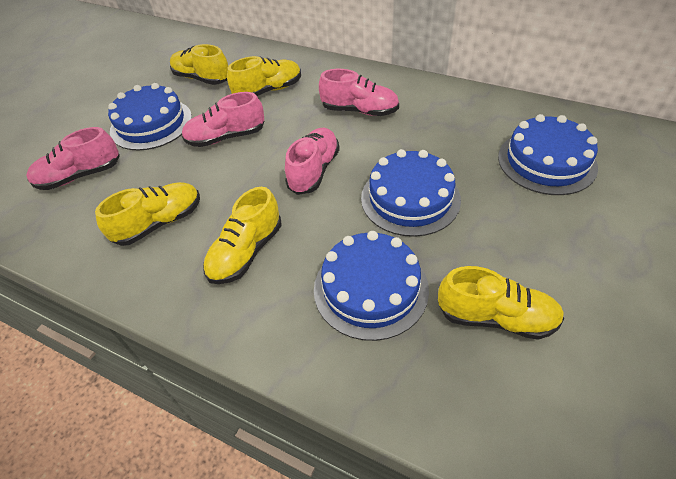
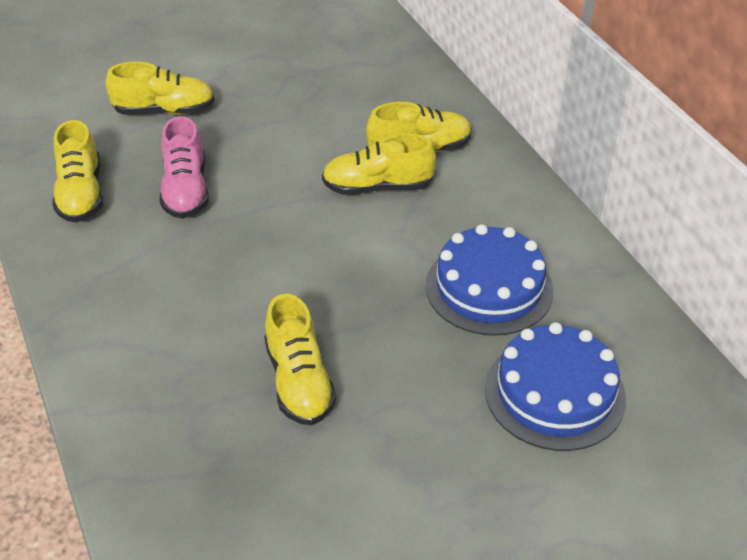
blue cake: [108,83,192,150] [314,231,429,341] [361,149,461,237] [498,114,598,195] = 4 -> [426,224,553,336] [485,322,626,451] = 2
pink shoe: [26,127,120,190] [181,92,264,147] [285,128,340,195] [319,69,399,116] = 4 -> [160,116,209,219] = 1

